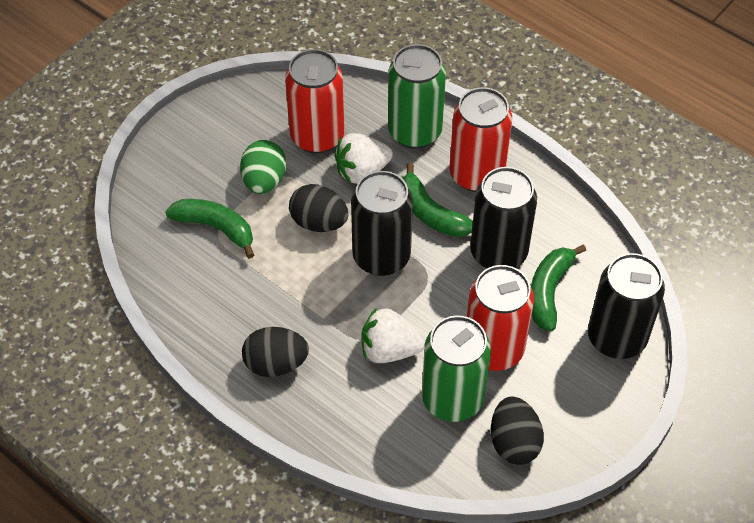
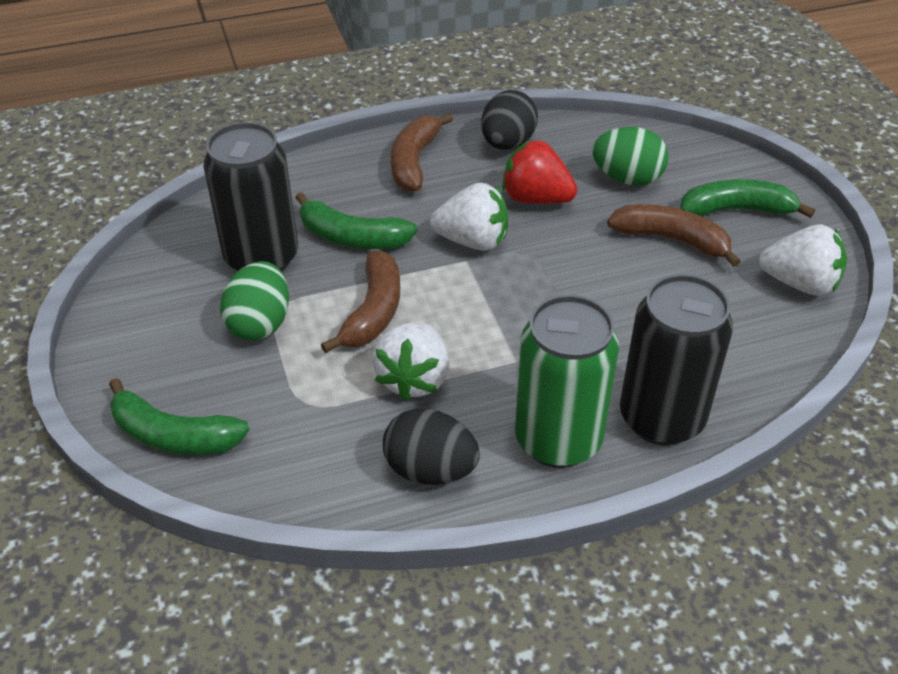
black can: [351,171,413,276] [470,167,537,268] [588,253,665,359] = 3 -> [203,122,298,272] [620,274,733,445] = 2
black egg: [242,327,309,377] [289,184,348,232] [491,396,544,465] = 3 -> [383,408,480,485] [481,90,538,150] = 2
brown banana: none = 0 -> [321,250,400,353] [391,113,453,192] [607,204,741,267] = 3
green can: [388,44,446,149] [422,315,491,422] = 2 -> [515,295,619,468] = 1
green egg: [240,140,286,194] = 1 -> [220,261,289,341] [592,127,669,185] = 2
red can: [285,49,345,153] [449,87,512,192] [467,265,534,371] = 3 -> none = 0
red strawberry: none = 0 -> [502,140,577,204] = 1
white strawberry: [335,133,393,184] [361,308,425,363] = 2 -> [372,322,449,401] [430,183,508,251] [759,225,847,295] = 3

